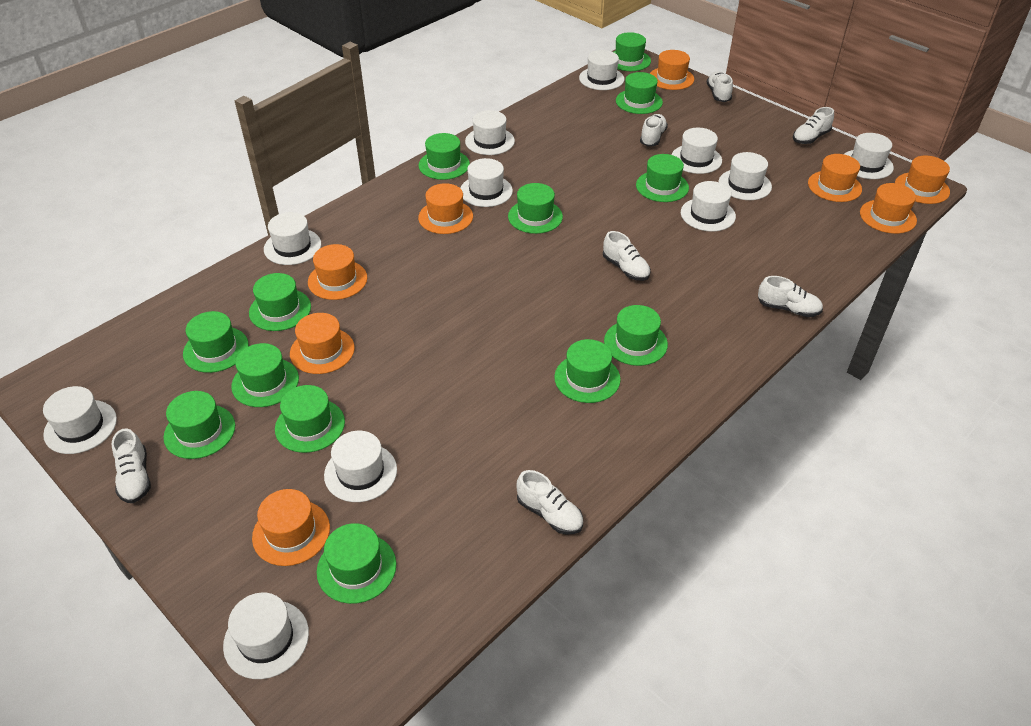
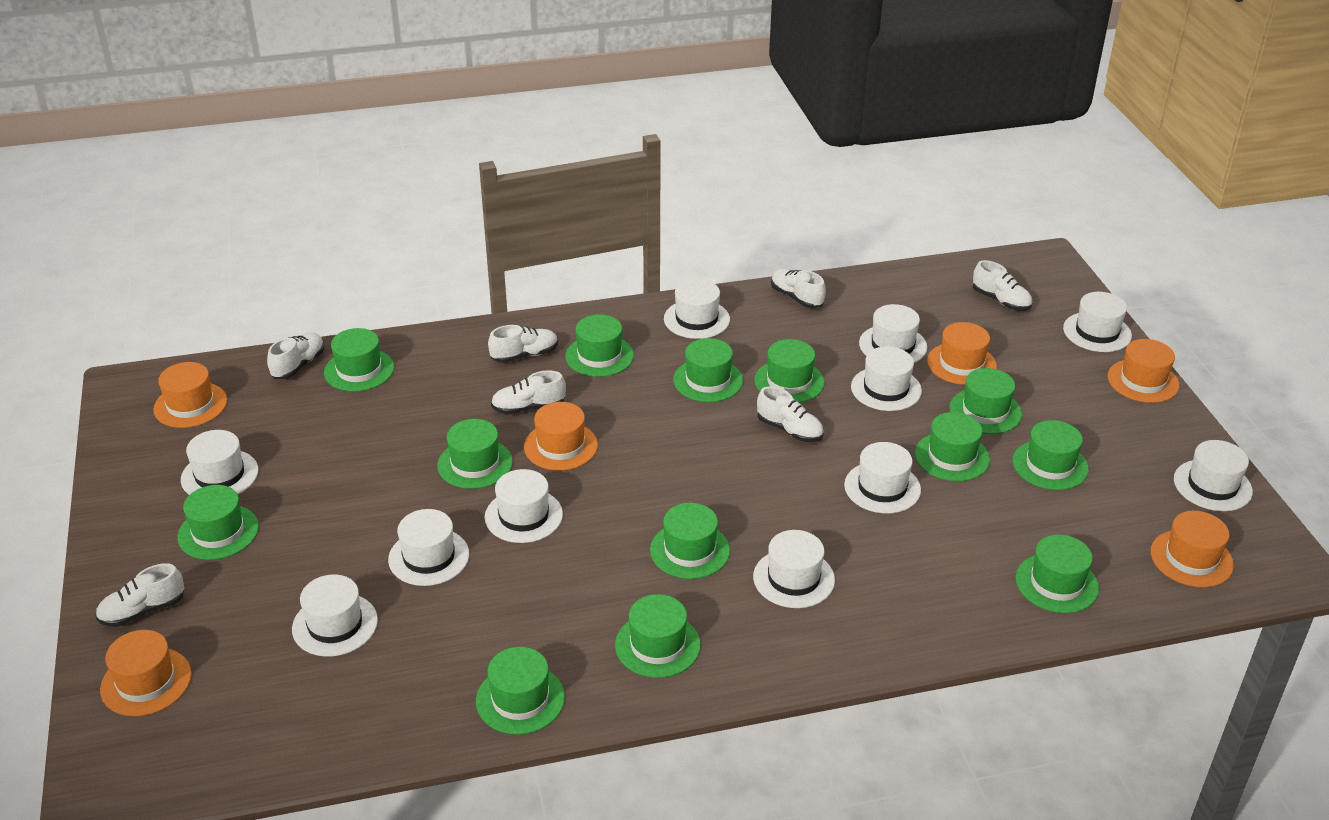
orange hat: [252,489,330,566] [290,313,355,374] [308,244,367,300] [418,183,473,234] [650,50,694,90] [808,154,862,202] [860,183,917,234] [895,155,950,204] = 8 -> [100,630,192,716] [153,362,227,428] [524,402,598,470] [927,322,997,385] [1108,339,1179,403] [1151,511,1234,587] = 6

